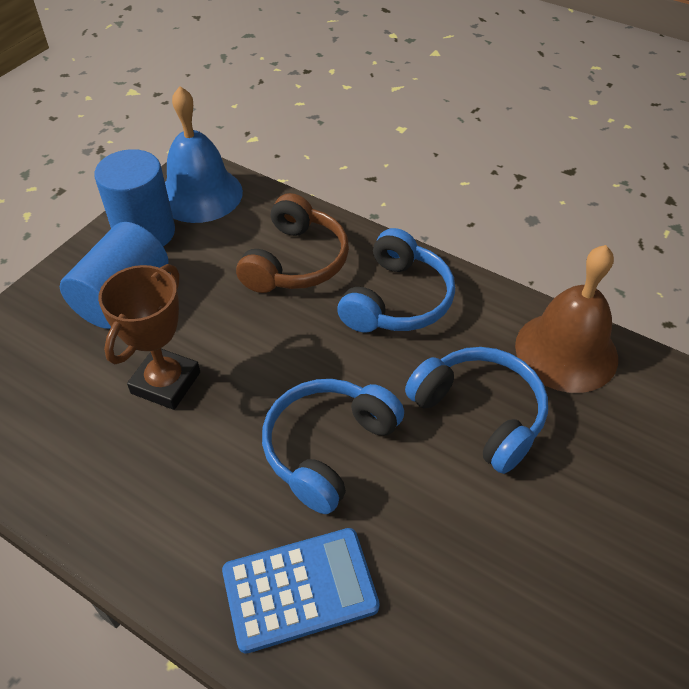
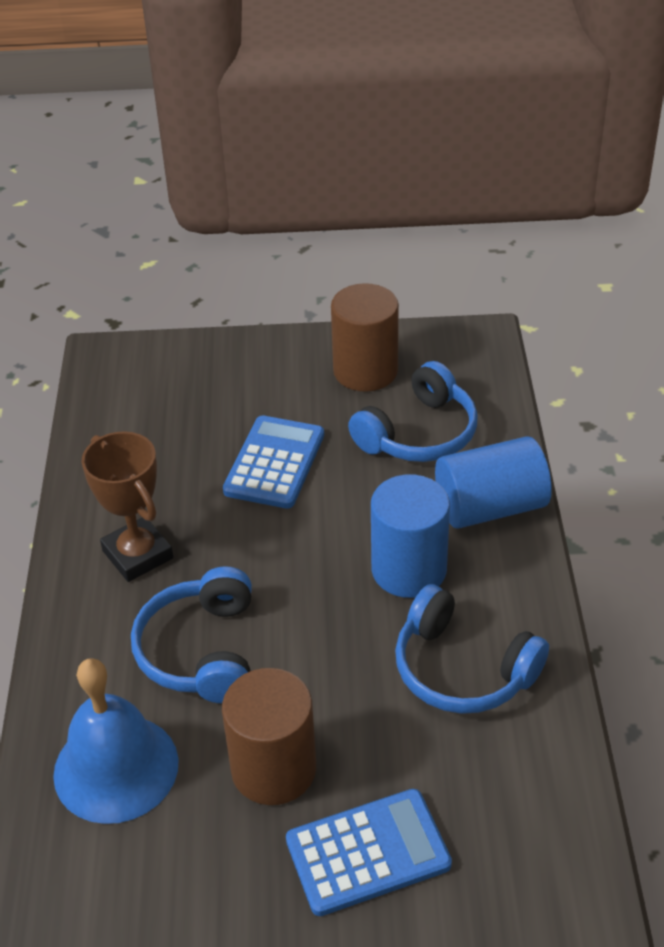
blue calculator: [222,528,380,654] = 1 -> [223,415,324,509] [286,789,452,916] = 2
brown bell: [515,245,618,393] = 1 -> none = 0
brown cylinder: none = 0 -> [222,668,316,805] [331,283,399,392] = 2
brown headphones: [236,193,349,293] = 1 -> none = 0

